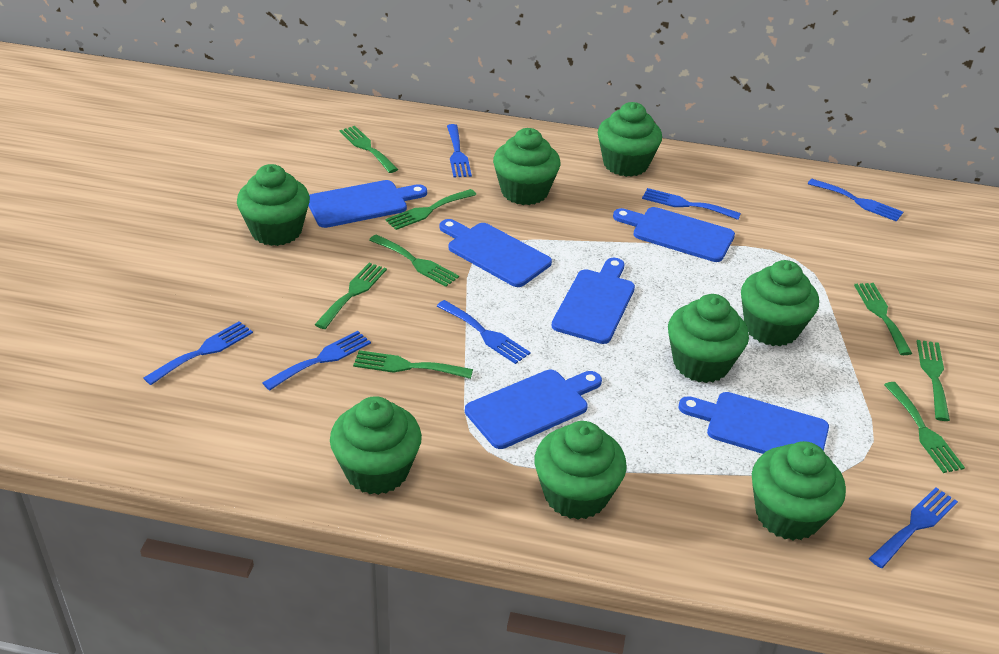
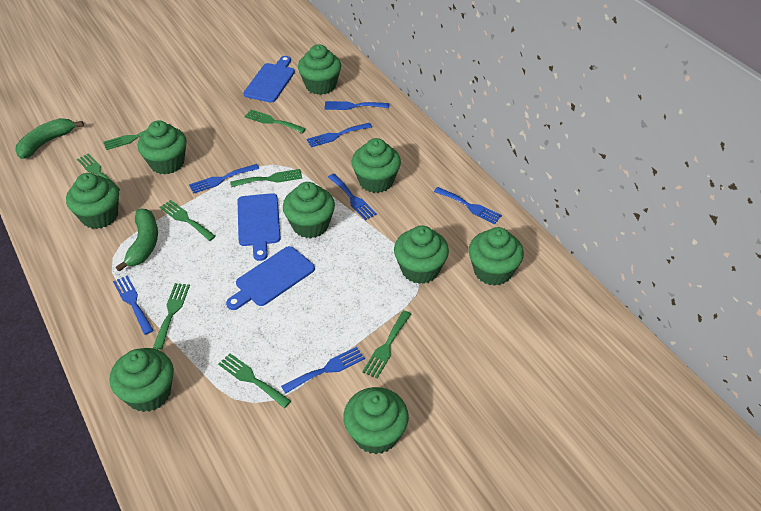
blue cutting board: [309,180,427,228] [439,219,552,287] [465,370,602,449] [551,258,635,344] [613,207,735,262] [679,392,829,454] = 6 -> [226,246,315,310] [237,193,281,261] [243,56,295,102] = 3
green banana: none = 0 -> [16,118,84,159] [116,209,158,272] = 2
green cupcake: [237,164,310,246] [330,396,422,495] [493,128,560,205] [534,421,627,520] [598,102,662,177] [668,294,749,383] [741,260,819,346] [752,441,846,541] = 8 -> [66,173,119,229] [110,348,174,412] [138,121,187,175] [283,182,335,238] [298,44,341,95] [343,387,409,454] [352,138,401,193] [394,225,449,284] [468,227,524,286] = 9

